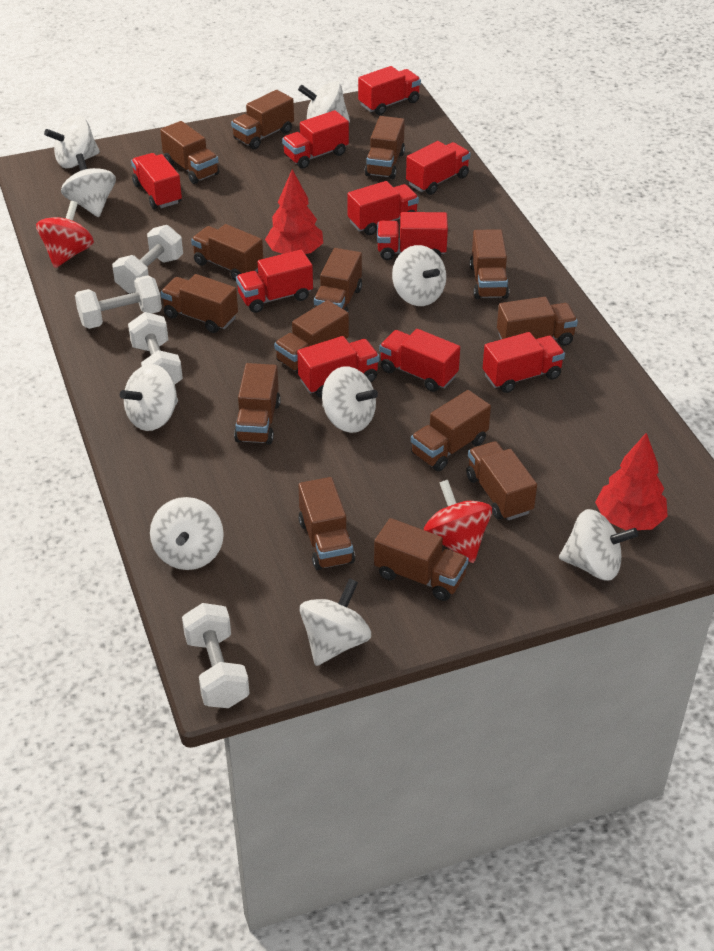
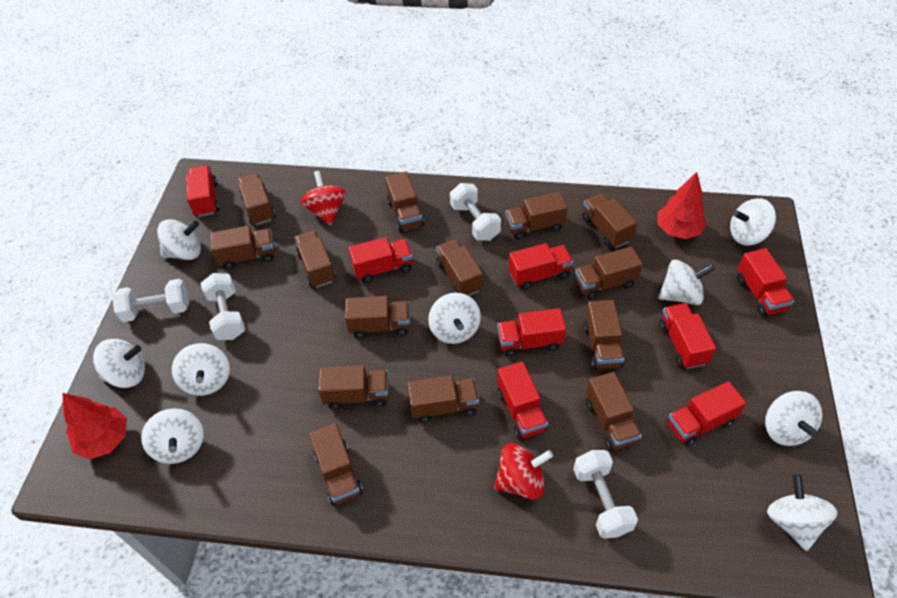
red truck: [131,153,182,209] [236,250,313,313] [282,110,349,169] [297,336,379,398] [347,181,419,235] [358,66,421,115] [377,212,448,260] [379,329,460,392] [406,141,470,195] [483,332,565,393] = 10 -> [186,165,220,217] [349,237,413,283] [497,308,566,357] [497,361,548,439] [509,243,573,290] [659,303,716,369] [667,381,746,447] [737,248,794,316] = 8

